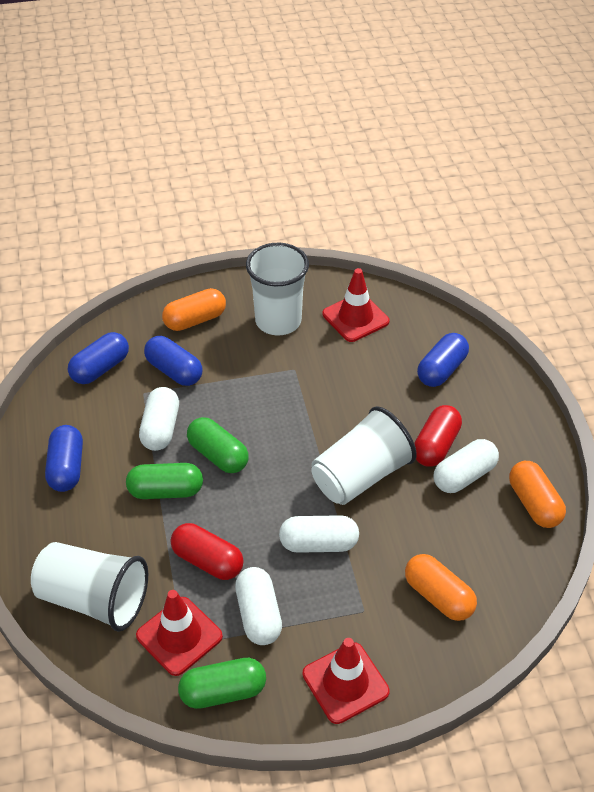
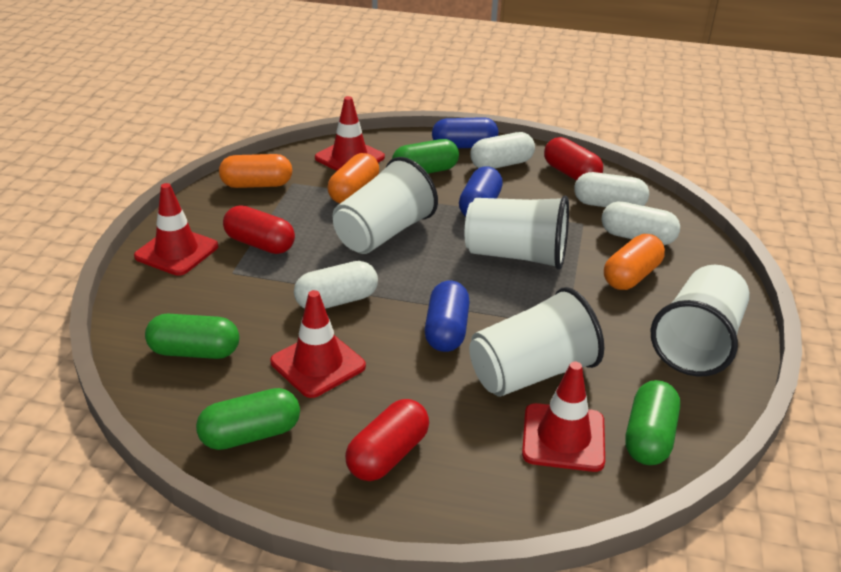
blue capsule: [45,425,83,492] [68,332,129,384] [144,336,202,386] [417,333,469,387] = 4 -> [425,280,470,352] [432,117,498,148] [459,166,503,217] = 3
green capsule: [126,463,203,499] [178,658,266,709] [187,417,249,473] = 3 -> [145,314,239,359] [196,388,300,450] [392,139,459,174] [625,380,680,465] = 4
red capsule: [171,523,244,580] [414,405,462,467] = 2 -> [223,205,295,254] [345,399,429,481] [544,137,603,181] = 3
red traffic cone: [136,590,223,676] [303,638,390,724] [322,268,390,342] = 3 -> [134,183,218,276] [270,290,366,398] [315,96,385,171] [522,362,605,472] = 4
white cup: [31,542,148,632] [246,243,309,335] [311,406,417,505] = 3 -> [333,157,438,254] [465,196,569,270] [469,287,604,397] [651,265,750,377] = 4

